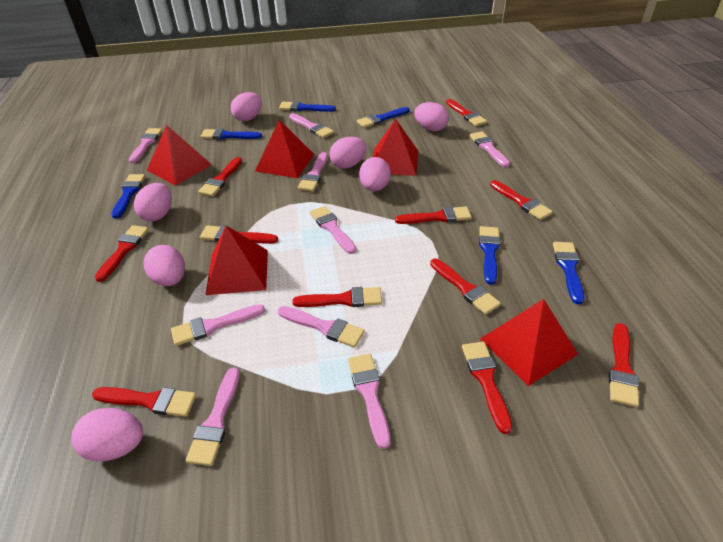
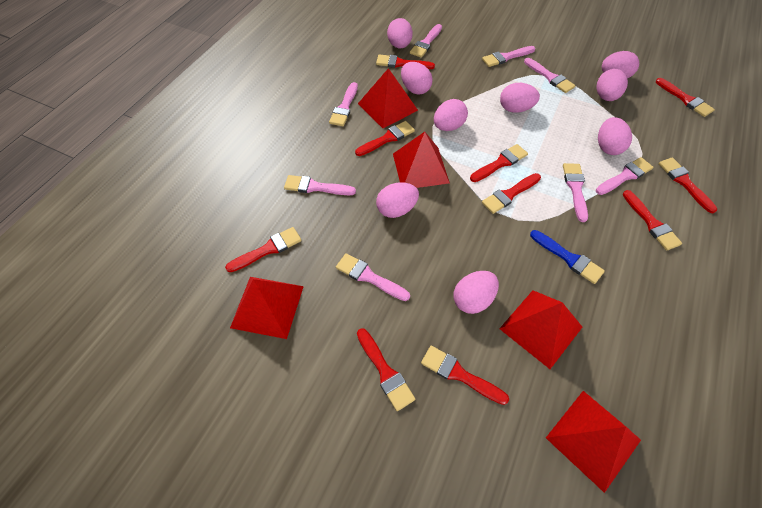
blue brush: [112,174,145,219] [200,128,262,140] [279,101,336,112] [357,107,410,128] [479,226,500,285] [553,242,585,304] = 6 -> [530,230,605,284] = 1
pink brush: [129,128,162,163] [171,304,265,346] [186,367,240,466] [278,306,365,347] [289,113,334,138] [298,152,328,191] [310,206,356,254] [348,354,390,449] [469,131,510,167] = 9 -> [284,175,356,195] [329,82,358,126] [336,253,410,301] [410,24,442,58] [482,46,535,67] [524,58,576,93] [563,163,588,222] [596,157,653,195] = 8
pink egg: [71,408,143,462] [134,183,172,221] [144,245,185,286] [231,92,262,121] [329,137,366,169] [359,157,391,191] [414,102,449,131] = 7 -> [376,182,419,218] [387,18,413,49] [401,62,433,95] [434,99,468,131] [454,271,499,314] [500,83,540,113] [596,69,628,101] [598,117,632,155] [602,51,639,79] = 9
red brush: [92,387,196,417] [95,225,149,282] [198,157,242,196] [200,226,278,244] [292,287,382,307] [395,206,472,224] [430,259,501,315] [446,99,487,126] [462,342,512,434] [490,180,553,220] [609,323,639,407] = 11 -> [225,227,302,272] [355,121,415,156] [357,328,415,411] [376,55,435,69] [421,346,509,405] [470,144,528,182] [482,173,541,214] [623,190,682,251] [656,78,715,117] [659,157,717,213] = 10

